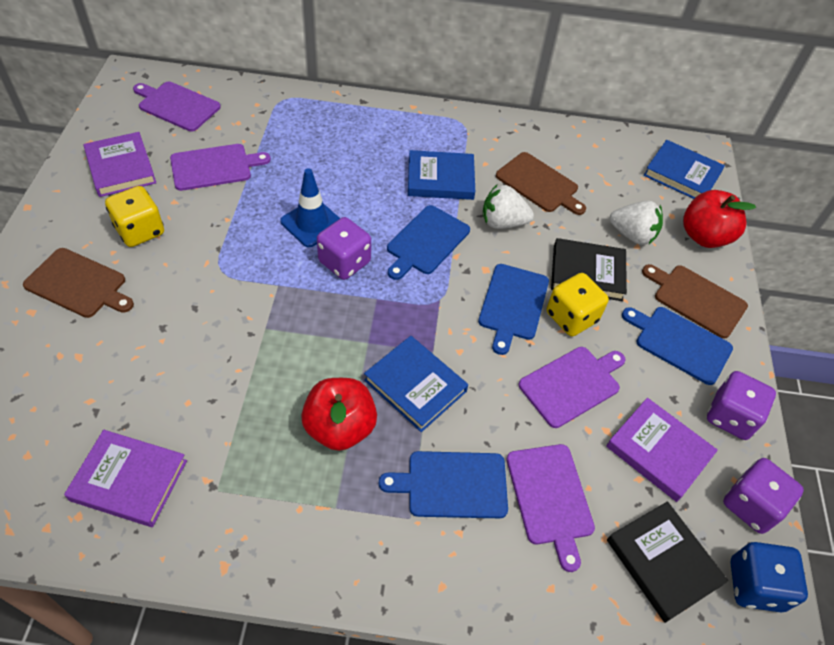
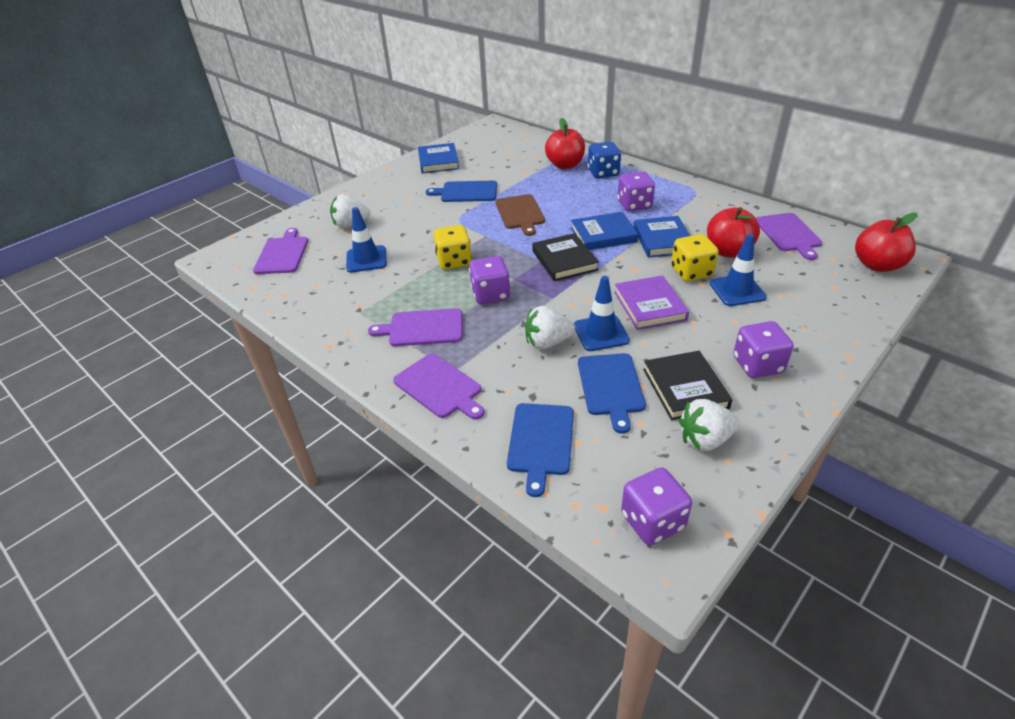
blue cutting board: [379,451,508,518] [387,205,470,280] [478,264,549,355] [622,307,733,385] = 4 -> [426,181,497,202] [507,403,574,497] [578,353,646,434] = 3
blue traffic cone: [280,168,340,247] = 1 -> [346,207,387,273] [574,276,630,351] [710,234,767,306] = 3
brown cutting board: [23,248,134,318] [496,152,586,215] [642,264,748,339] = 3 -> [495,194,545,236] = 1
purple book: [64,430,187,527] [84,132,156,197] [606,398,718,502] = 3 -> [614,275,689,330] = 1
purple dice: [317,217,371,280] [707,371,776,440] [723,458,804,534] = 3 -> [469,256,510,304] [618,171,655,212] [621,467,692,545] [733,321,794,378] = 4
red apple: [301,378,377,451] [683,190,756,248] = 2 -> [545,118,585,169] [707,207,760,258] [855,213,918,272] = 3
white strawberry: [483,185,534,229] [610,201,663,245] = 2 -> [330,194,371,228] [525,306,575,349] [679,399,740,451] = 3

